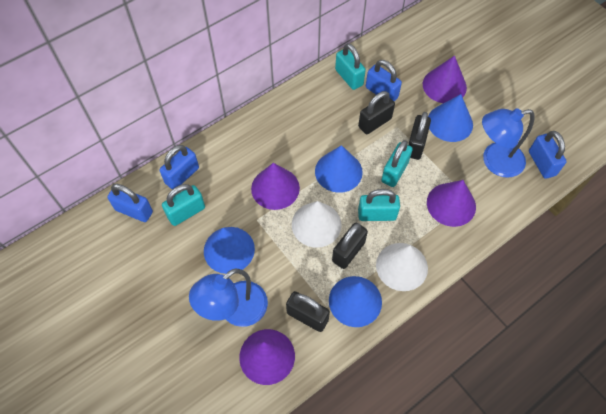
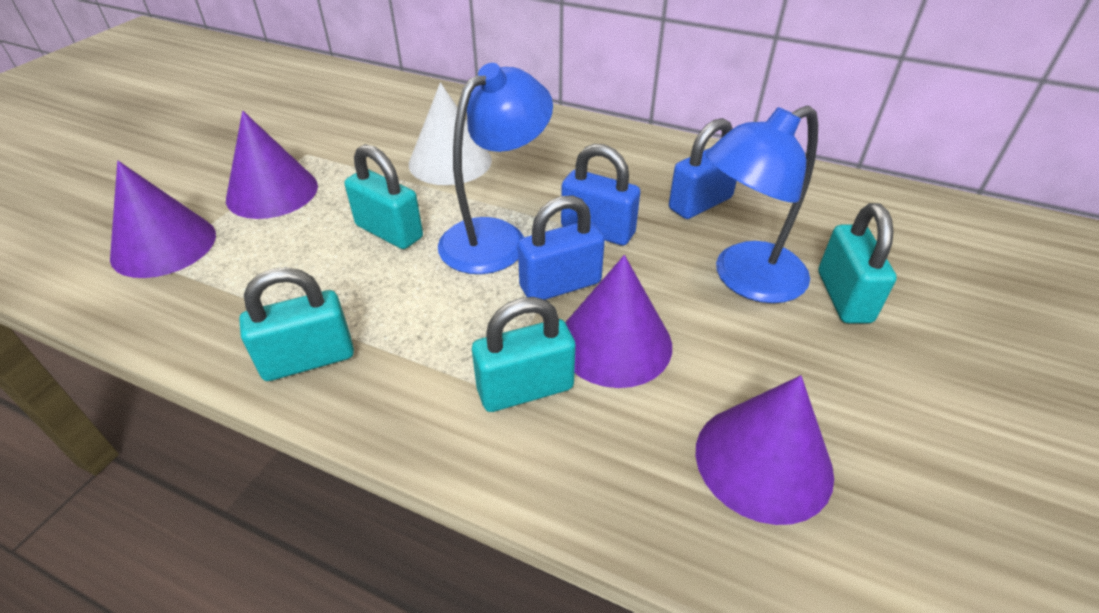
black padlock: [286,291,330,332] [332,223,368,269] [358,91,395,134] [408,112,431,160] = 4 -> none = 0
blue cone: [204,227,255,274] [315,145,363,193] [329,276,382,327] [428,94,473,142] = 4 -> none = 0
blue padlock: [107,184,153,222] [160,145,199,189] [366,60,402,101] [529,131,567,179] = 4 -> [518,195,605,300] [561,144,640,246] [669,118,737,219] = 3
white cone: [292,201,342,248] [376,243,428,291] = 2 -> [409,82,492,185] = 1

